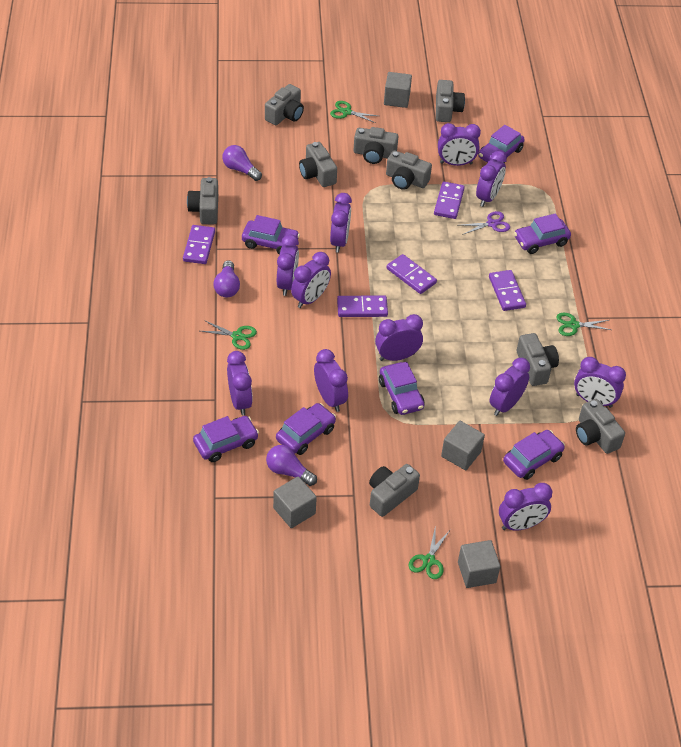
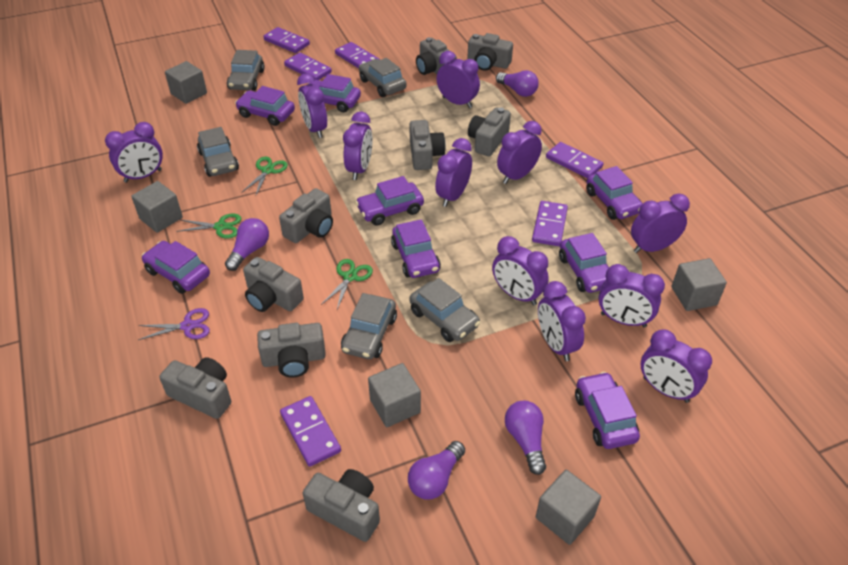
green scissors: [201,320,257,350] [330,101,378,123] [409,525,451,579] [556,313,611,336] = 4 -> [176,214,241,239] [242,157,288,195] [321,259,373,309] = 3
grey car: none = 0 -> [197,127,239,177] [227,50,265,91] [341,293,397,359] [359,58,407,97] [409,278,480,342] = 5
grey cube: [273,476,317,528] [384,72,412,108] [441,421,485,470] [458,540,500,588] = 4 -> [131,181,183,233] [165,61,207,104] [368,363,421,427] [536,470,601,545] [672,258,727,311] = 5
purple car: [193,416,259,462] [242,215,300,255] [276,403,336,455] [379,362,425,415] [478,125,524,164] [503,430,565,480] [514,214,571,254] = 7 -> [142,241,210,294] [235,86,295,126] [308,74,361,112] [355,176,424,226] [391,219,441,278] [559,233,609,293] [575,372,640,449] [586,166,643,220] = 8
purple domino: [183,225,215,264] [337,296,388,317] [386,254,437,294] [434,181,465,219] [489,270,526,311] = 5 -> [263,27,310,53] [280,396,341,467] [284,53,332,80] [335,42,380,68] [532,201,568,246] [546,142,603,178] = 6
purple light bulb: [213,260,240,297] [222,145,262,181] [266,445,317,486] = 3 -> [225,218,269,271] [408,441,465,500] [496,70,539,97] [505,401,546,475] = 4

